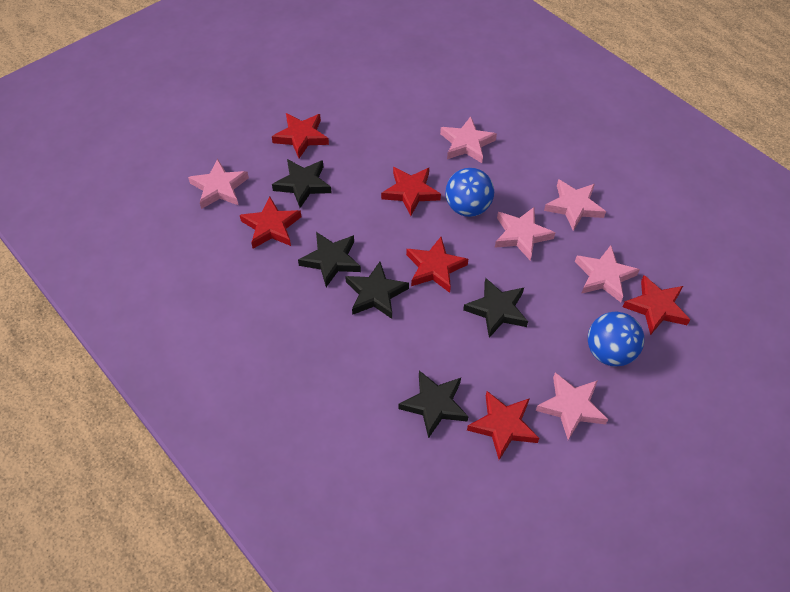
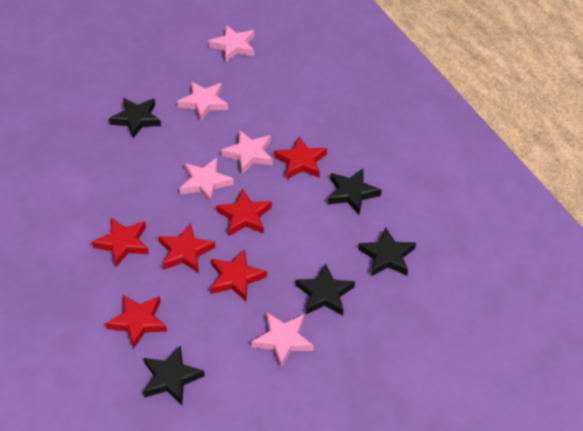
blue ball: [445,168,494,217] [588,312,644,367] = 2 -> none = 0
pink star: [188,159,249,209] [440,116,497,163] [495,207,555,260] [536,372,608,440] [544,179,606,231] [575,245,640,302] = 6 -> [177,81,228,121] [179,158,234,204] [208,25,254,62] [221,130,273,174] [252,312,314,368] = 5

